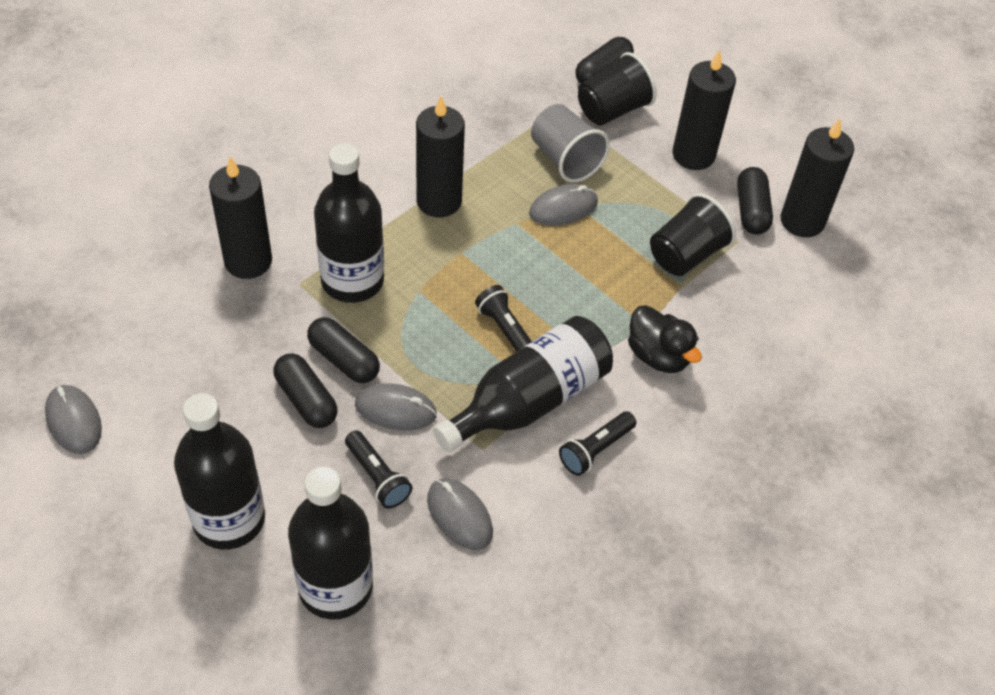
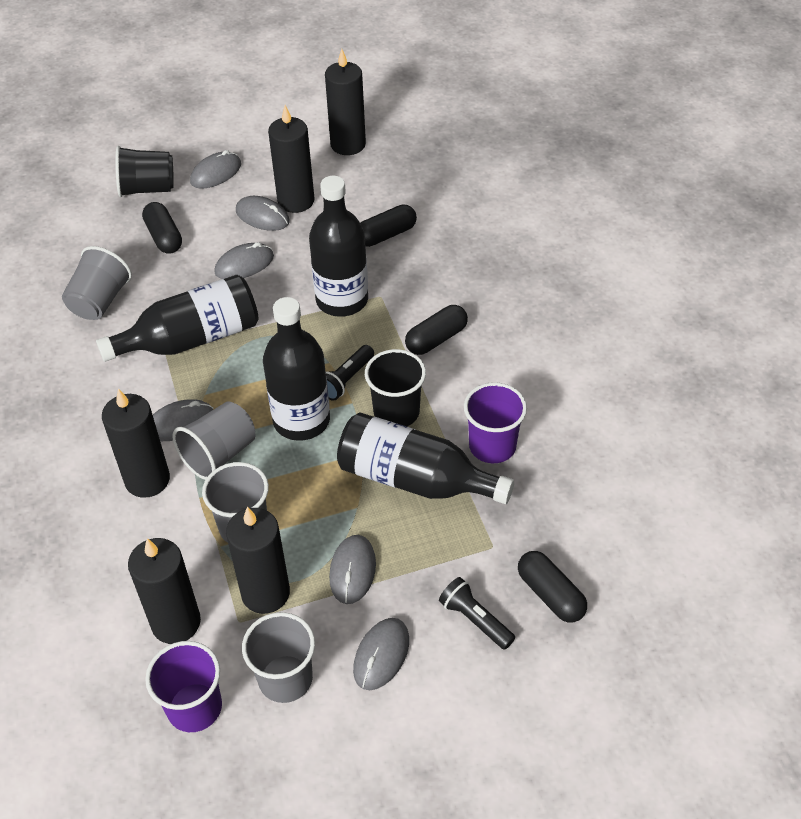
black candle: [209,156,272,279] [416,96,465,217] [672,49,736,170] [780,118,854,237] = 4 -> [102,389,170,498] [128,538,201,644] [226,507,290,614] [268,105,314,213] [325,49,366,155] = 5
black duck: [628,305,702,373] = 1 -> none = 0
black flashlight: [345,431,412,508] [475,285,532,352] [559,411,636,476] = 3 -> [326,345,374,400] [439,577,515,650] = 2
grey cup: [531,104,610,182] = 1 -> [62,246,132,320] [172,401,255,480] [202,462,269,543] [242,612,315,703] = 4
grey mouse: [45,385,102,454] [355,383,437,430] [427,479,493,550] [529,184,598,226] = 4 -> [153,399,214,441] [190,150,241,189] [214,242,274,279] [236,196,290,231] [329,535,376,604] [353,618,409,690] = 6
purple cup: none = 0 -> [145,641,222,732] [464,382,527,463] = 2

